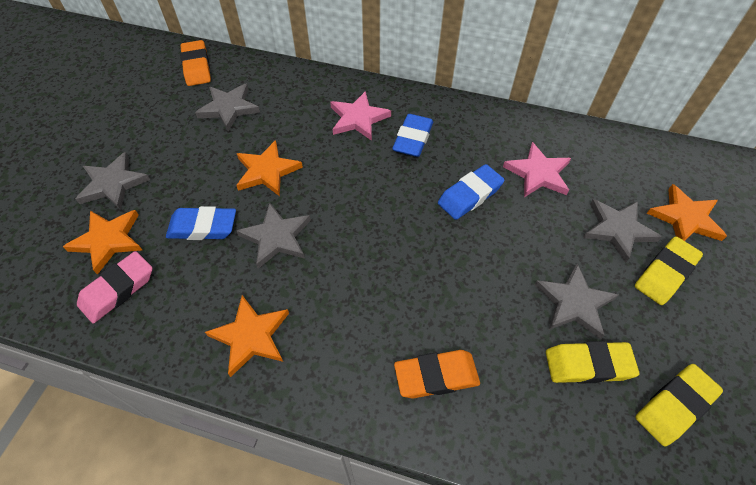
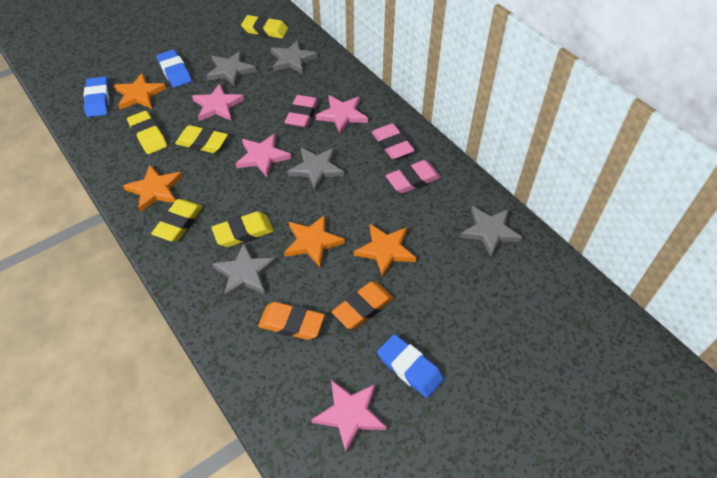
pink eraser: [77,251,152,323] = 1 -> [285,95,318,128] [372,123,415,159] [386,160,441,193] = 3
pink star: [330,91,391,141] [503,142,571,197] = 2 -> [192,83,244,121] [236,134,292,178] [312,380,386,453] [315,95,368,134] = 4
yellow eraser: [546,341,639,384] [635,237,703,305] [636,364,723,446] = 3 -> [127,111,167,154] [151,199,203,241] [175,125,228,153] [211,211,274,247] [241,15,288,39] = 5

